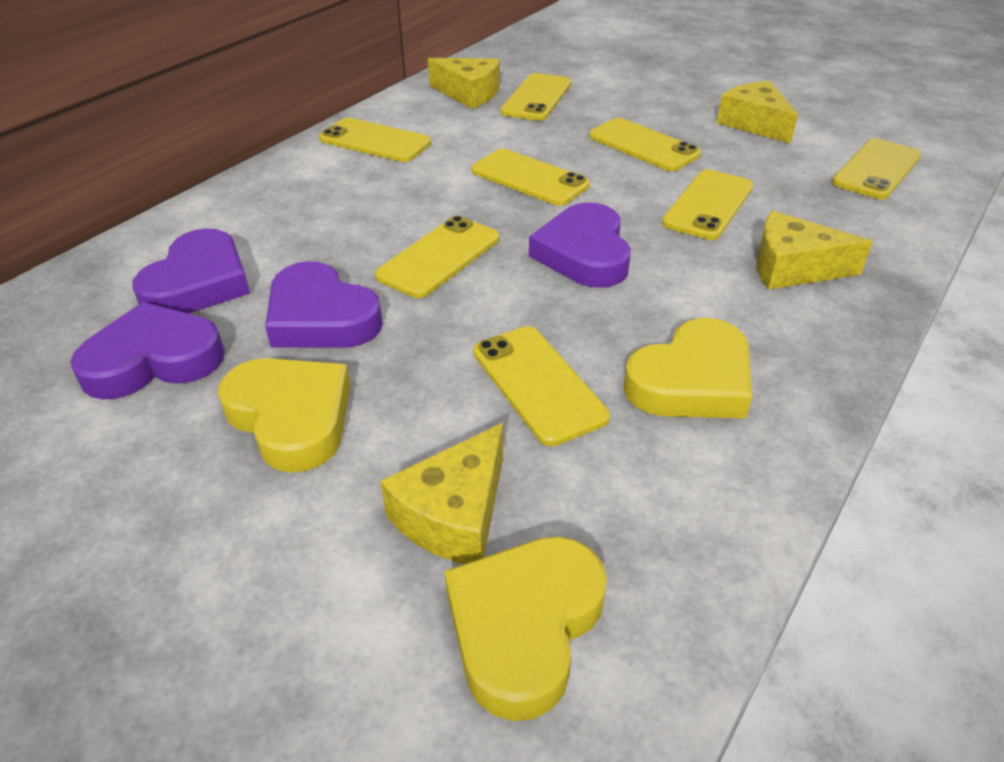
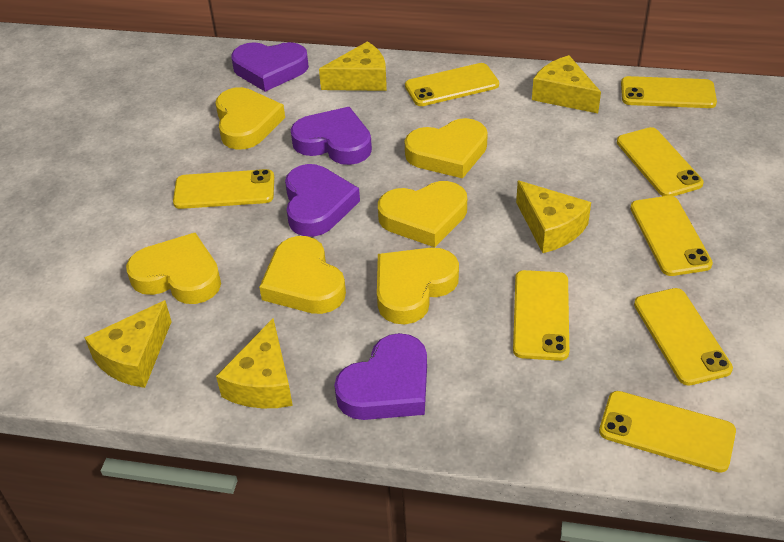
yellow cheese: [380,423,503,564] [428,58,500,109] [717,81,798,144] [756,211,873,289] = 4 -> [84,300,172,388] [216,318,293,408] [319,41,387,91] [516,181,591,253] [532,55,601,113] = 5
yellow heart: [218,358,350,473] [445,536,607,721] [623,318,752,418] = 3 -> [126,233,221,304] [215,87,285,150] [259,236,346,314] [377,248,459,324] [378,181,467,247] [405,118,488,178] = 6

